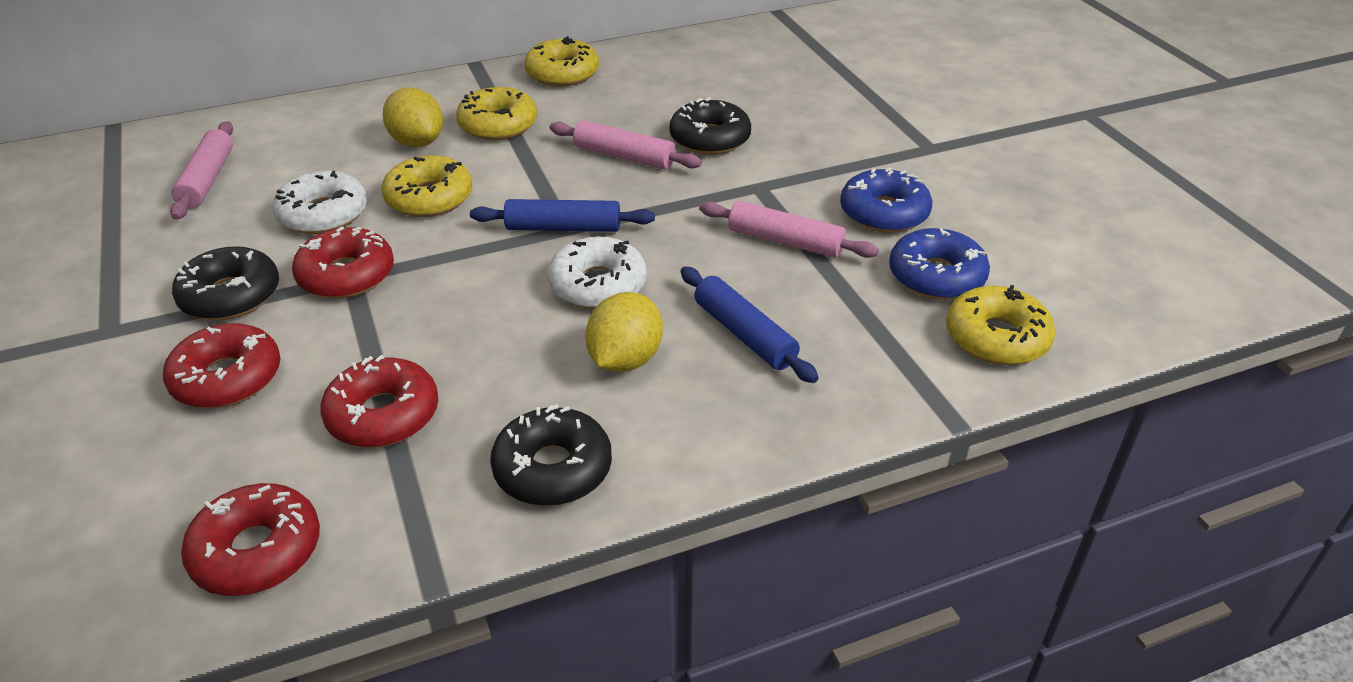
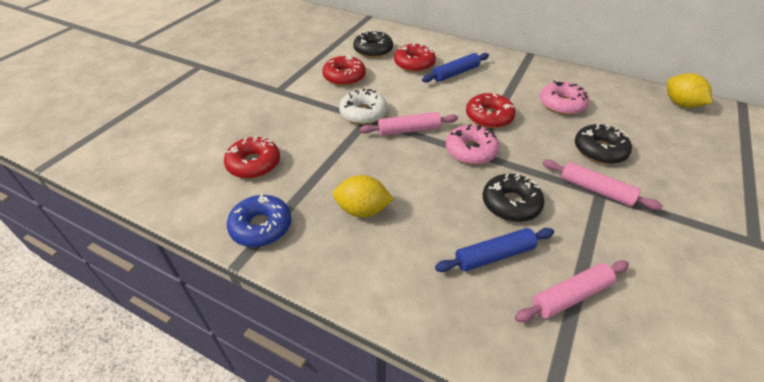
blue donut: [840,168,932,233] [889,228,990,300] = 2 -> [227,193,291,247] = 1
pink donut: none = 0 -> [446,124,500,165] [540,81,589,115] = 2
white donut: [272,170,367,234] [547,236,647,309] = 2 -> [339,89,387,124] = 1
yellow donut: [381,155,472,217] [456,87,537,140] [524,36,599,87] [946,285,1056,365] = 4 -> none = 0

